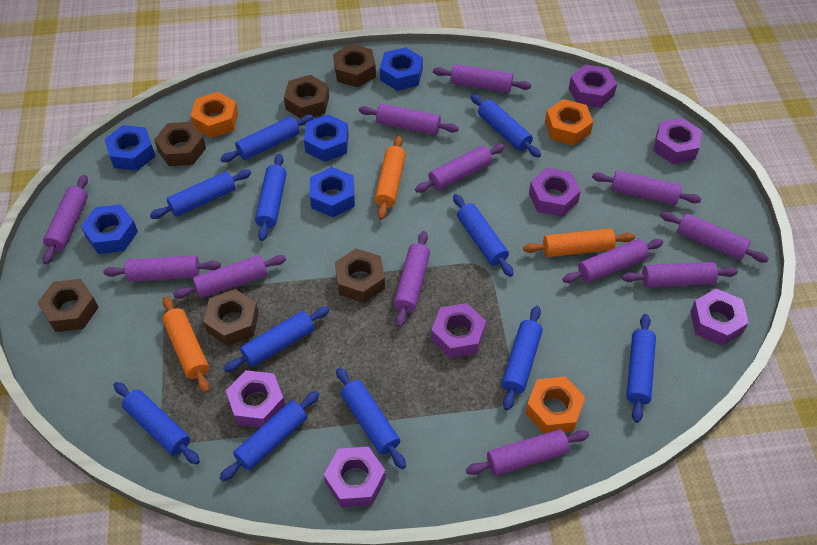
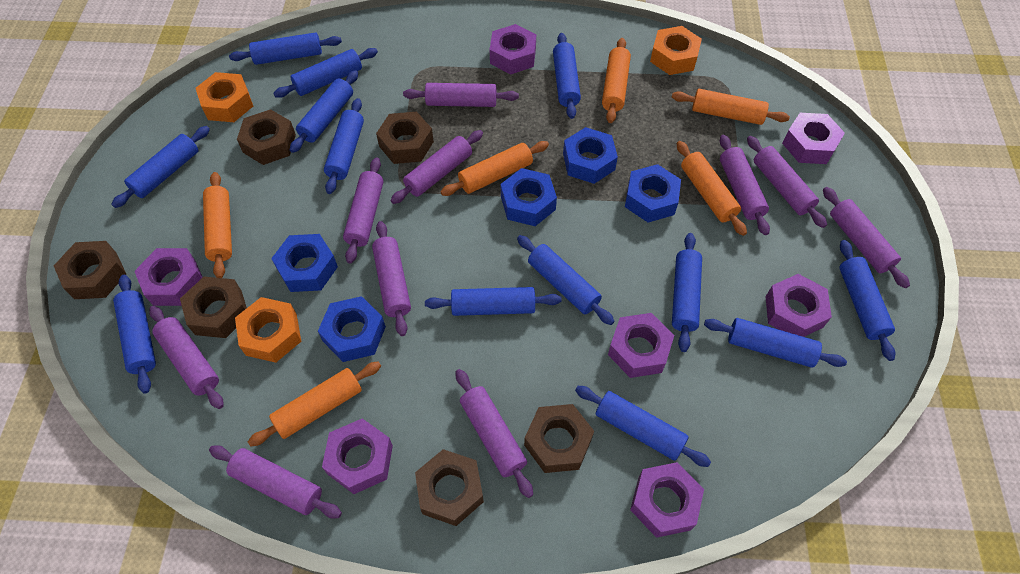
blue rolling pin: [114,382,200,464] [150,170,251,219] [220,115,314,162] [220,391,319,482] [223,307,330,372] [255,154,287,241] [336,367,406,469] [453,194,514,277] [471,94,541,158] [502,306,543,410] [626,314,656,423] = 11 -> [111,126,210,208] [113,275,156,394] [229,32,342,65] [273,48,378,98] [290,70,358,153] [324,98,364,194] [425,287,562,316] [517,235,614,325] [553,33,581,119] [575,386,711,467] [672,233,702,352] [704,318,847,368] [839,240,895,361] = 13
orange rolling pin: [162,296,210,393] [375,136,406,220] [523,229,635,257] = 3 -> [203,172,232,278] [248,361,381,447] [440,141,549,196] [602,38,631,123] [672,89,790,125] [677,141,747,236] = 6
purple rolling pin: [42,175,88,264] [103,255,221,282] [173,255,286,299] [359,104,459,135] [394,231,430,327] [415,144,505,193] [433,64,531,93] [466,429,589,476] [563,239,663,283] [592,170,701,205] [622,262,738,288] [660,211,769,263] = 12 -> [149,306,224,409] [209,445,342,518] [343,157,383,264] [372,221,411,336] [391,130,483,204] [403,83,519,107] [456,369,533,498] [720,135,770,235] [747,136,827,228] [823,187,910,288] = 10

